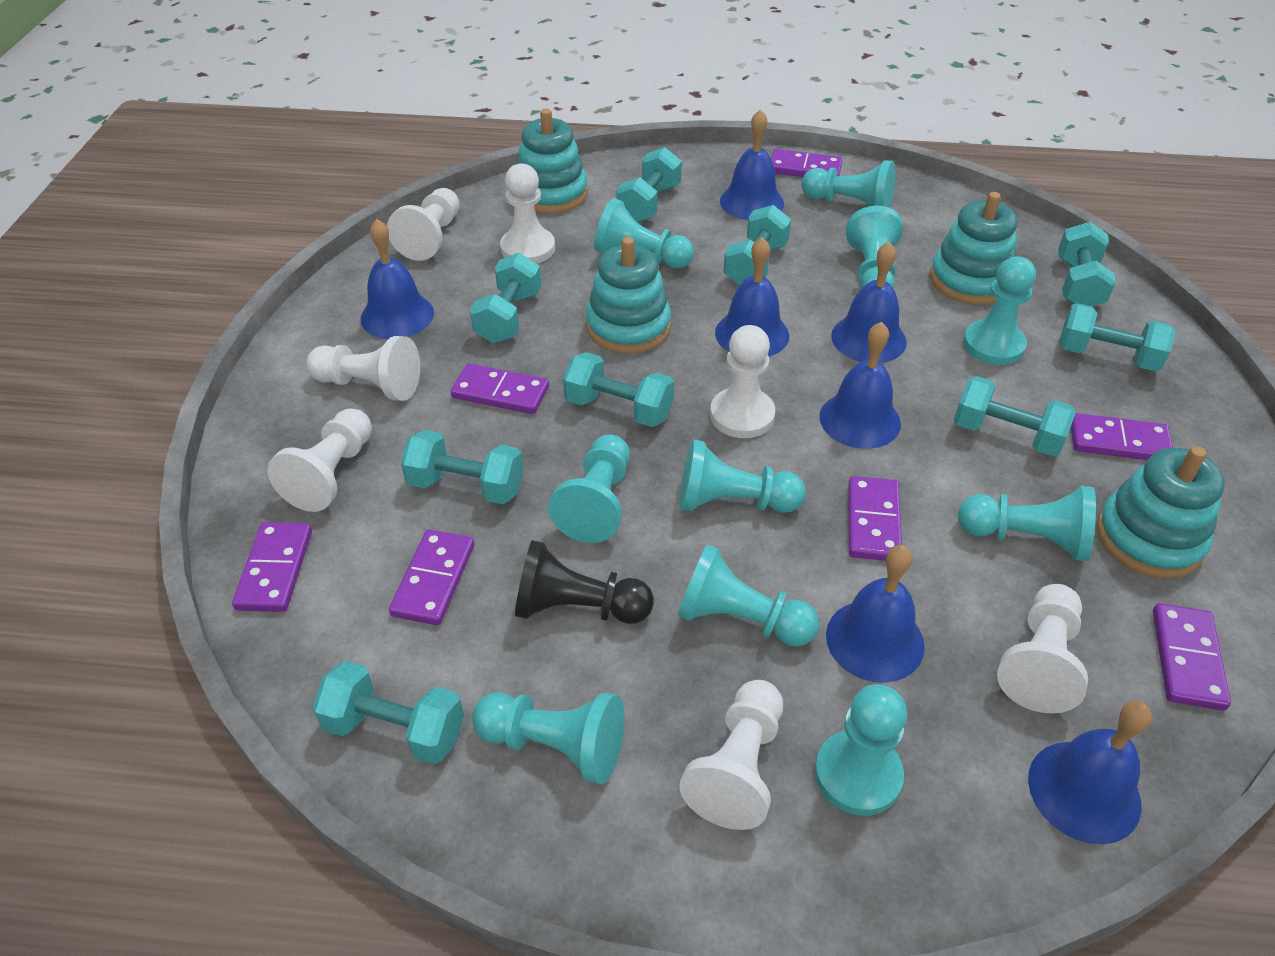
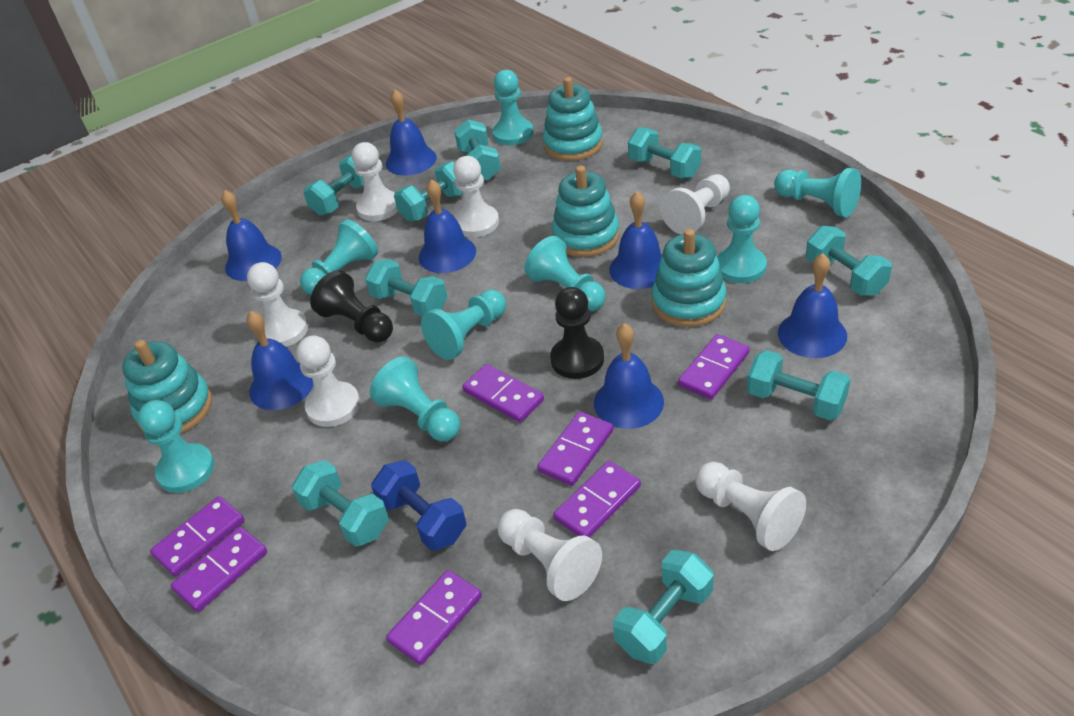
black pawn: [515,540,654,624] = 1 -> [310,270,393,342] [550,287,604,379] = 2
blue dumbbell: none = 0 -> [371,460,466,551] = 1
turquoise pawn: [472,692,624,784] [548,434,630,543] [594,198,694,269] [678,544,819,647] [680,440,806,513] [801,160,896,208] [815,684,907,816] [846,206,903,289] [958,486,1096,561] [963,256,1036,365] = 10 -> [138,400,214,493] [300,219,378,295] [370,356,460,441] [421,290,506,360] [492,70,533,146] [525,236,606,311] [717,195,767,283] [774,168,861,217] = 8

